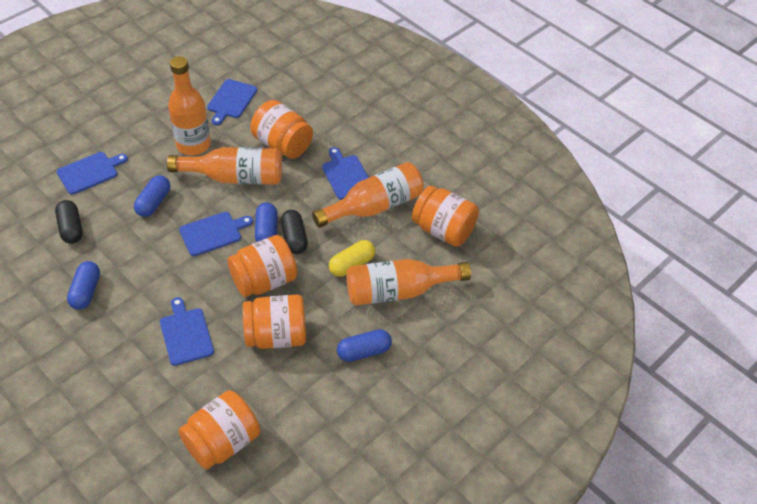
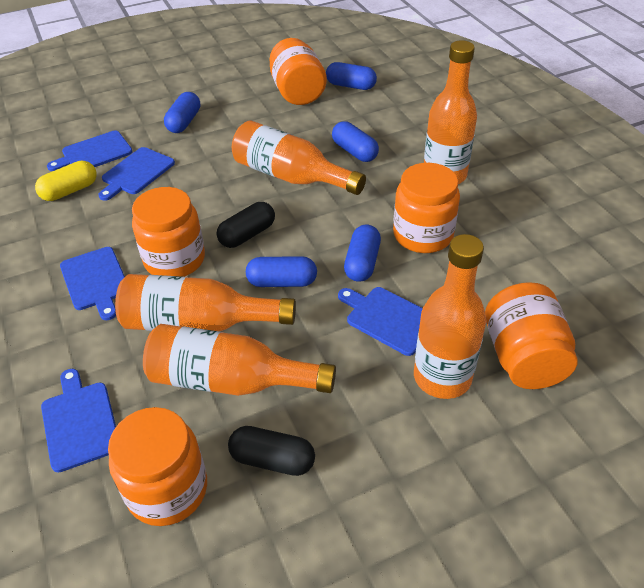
blue capsule: [67,261,100,310] [134,175,170,217] [255,203,277,242] [337,329,392,362] = 4 -> [164,92,200,133] [246,256,317,287] [326,62,377,90] [332,121,379,162] [344,225,381,282] = 5
orange bottle: [167,147,282,185] [168,56,211,155] [312,162,424,228] [346,259,471,306] = 4 -> [115,274,296,331] [143,324,336,396] [232,120,366,195] [414,234,486,399] [424,40,477,184] = 5

